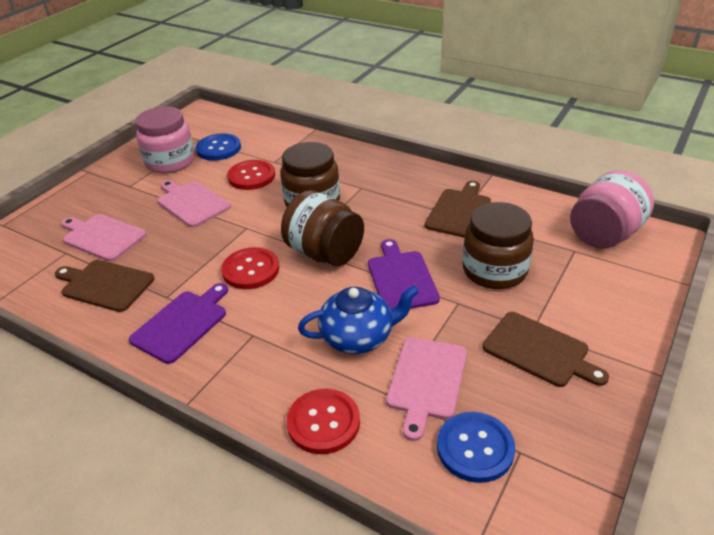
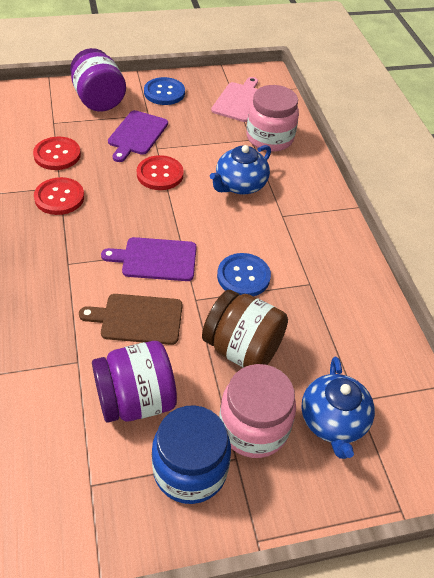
blue jar: none = 0 -> [152,405,231,504] = 1
blue teapot: [298,286,419,354] = 1 -> [210,145,271,195] [301,357,375,459] = 2
brown cutting board: [55,260,155,312] [425,181,491,238] [482,312,609,387] = 3 -> [79,294,183,345] = 1
brown jar: [280,142,340,207] [281,190,364,266] [463,202,534,289] = 3 -> [202,290,288,368] = 1
pink cutting board: [61,214,147,262] [157,180,231,227] [386,337,467,441] = 3 -> [211,77,258,122] = 1
purple jar: none = 0 -> [70,48,126,111] [92,341,177,423] = 2

